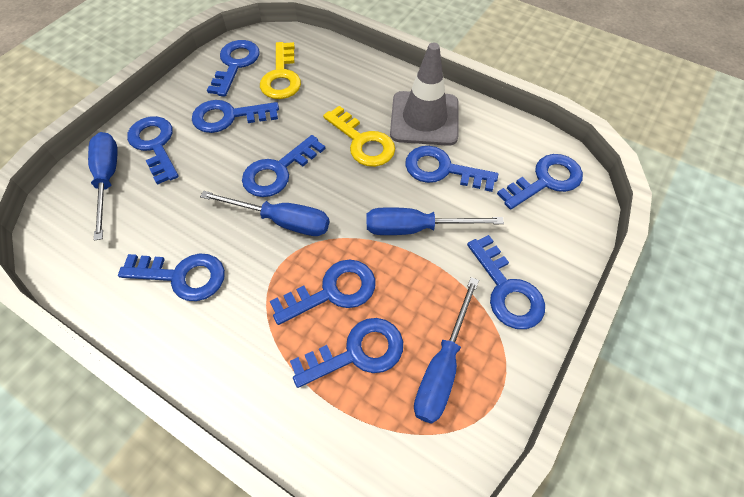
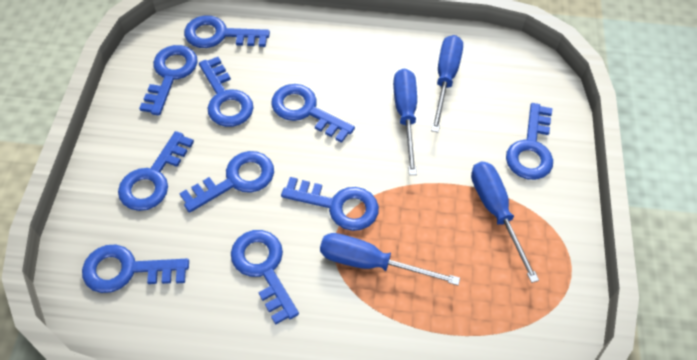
grey traffic cone: [390,43,458,146] = 1 -> none = 0
yellow key: [260,42,301,99] [323,106,395,167] = 2 -> none = 0

